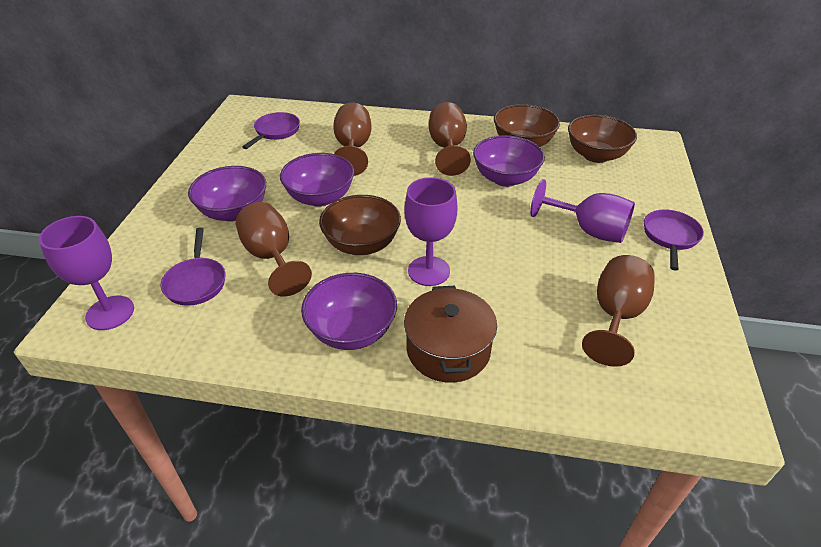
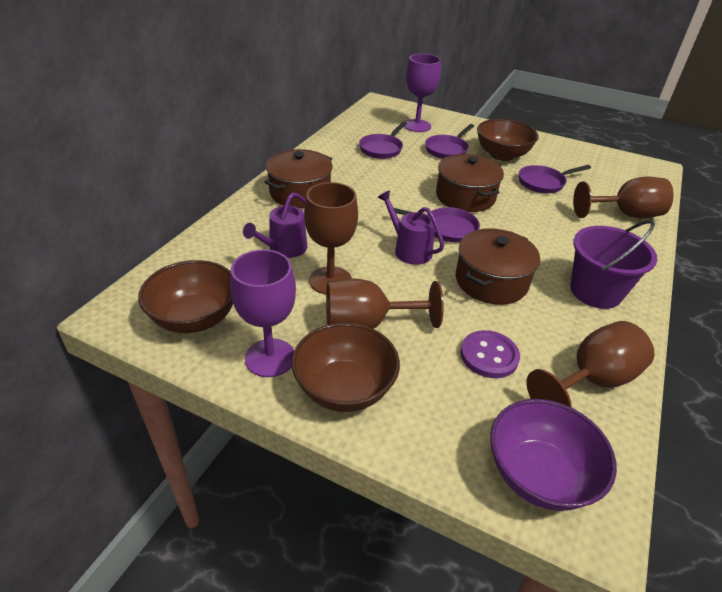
brown pot: [404,286,497,383] = 1 -> [264,149,333,208] [436,154,504,212] [456,228,540,305] = 3
purple bowl: [188,166,266,221] [280,153,354,207] [301,273,397,350] [473,135,545,187] = 4 -> [490,399,617,511] = 1
purple bucket: none = 0 -> [570,220,657,309] = 1
purple button: none = 0 -> [460,330,520,378] = 1
purple goblet: [39,216,134,330] [404,177,457,286] [530,179,635,243] = 3 -> [230,249,296,377] [404,54,441,132] = 2
purple pan: [161,227,225,306] [242,112,300,149] [644,209,704,271] = 3 -> [359,122,407,159] [394,207,480,242] [425,124,474,159] [519,165,591,193] = 4
purple watering can: none = 0 -> [243,192,307,258] [377,190,444,265] = 2

